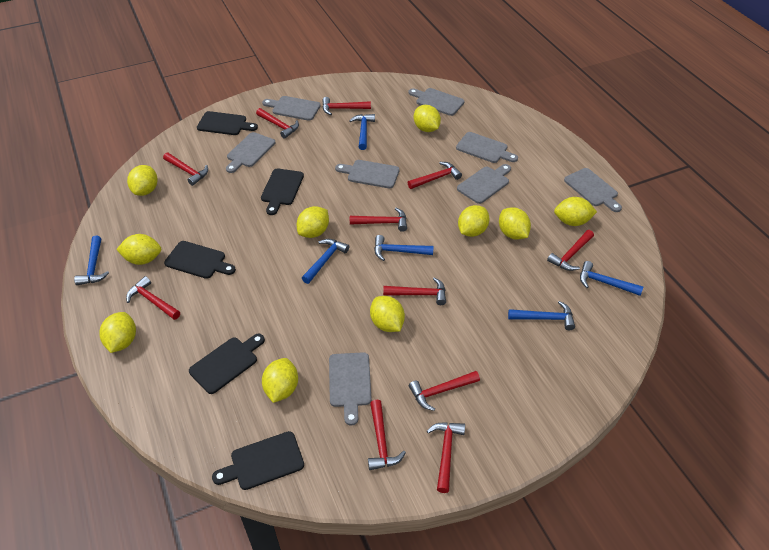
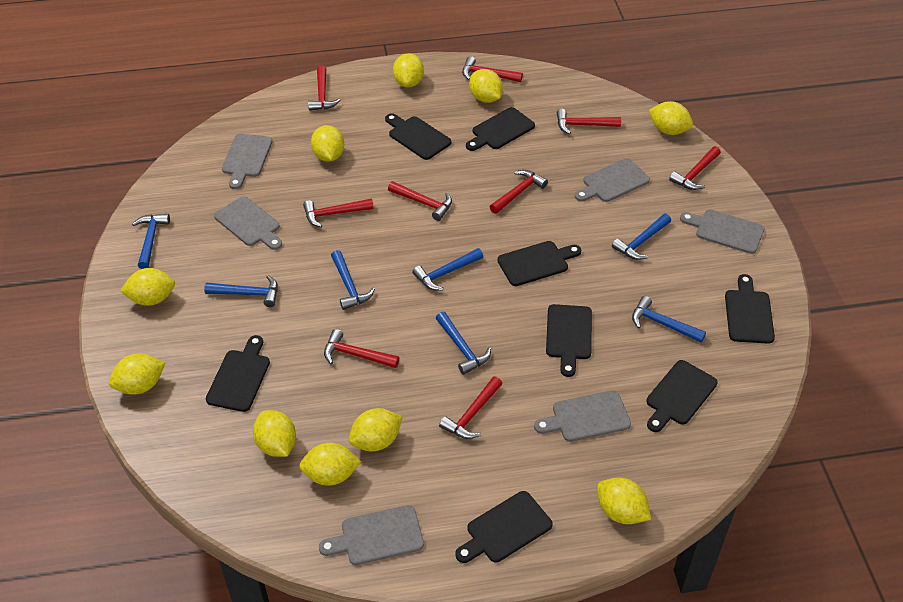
black cutting board: [164,241,236,279] [189,334,265,394] [197,111,258,135] [212,431,304,490] [261,168,304,215] = 5 -> [206,335,270,412] [385,113,451,160] [456,491,553,563] [466,107,535,151] [497,241,581,286] [546,304,592,377] [646,360,718,432] [725,274,775,344] = 8
blue hammer: [74,236,109,285] [302,239,349,284] [349,114,375,150] [374,235,434,261] [508,301,575,330] [580,261,643,296] = 6 -> [132,214,170,269] [204,275,278,307] [331,250,375,310] [412,248,483,291] [436,312,491,375] [612,214,671,260] [632,296,706,343] = 7
grey cutting board: [226,132,275,173] [262,96,321,121] [329,352,372,426] [335,160,400,188] [408,88,465,116] [456,132,518,163] [457,164,511,204] [564,168,622,212] = 8 -> [214,196,282,250] [222,134,272,189] [319,505,424,565] [534,390,631,442] [575,159,650,202] [680,209,765,254] = 6
red hammer: [126,276,180,320] [163,152,208,186] [256,108,299,139] [322,97,371,115] [350,208,407,232] [368,400,406,470] [383,277,446,305] [408,162,462,189] [409,371,480,411] [427,423,465,493] [547,230,594,271] = 11 -> [303,198,374,227] [308,66,341,111] [324,329,399,368] [388,181,452,221] [439,376,502,439] [462,56,523,82] [490,170,548,214] [557,109,621,134] [669,146,721,190] = 9

